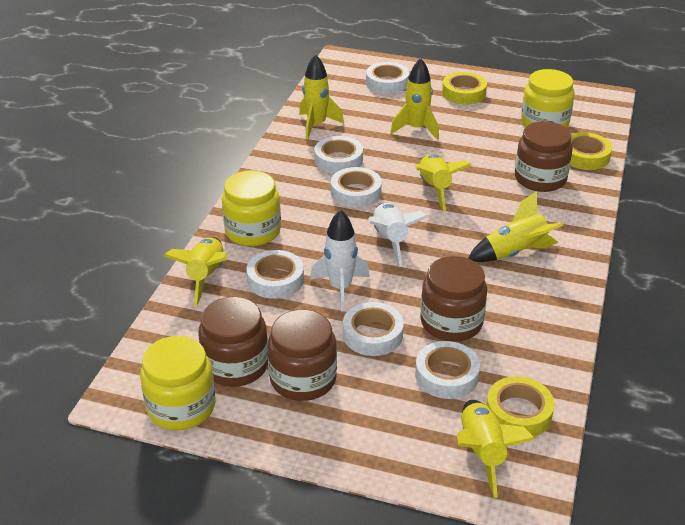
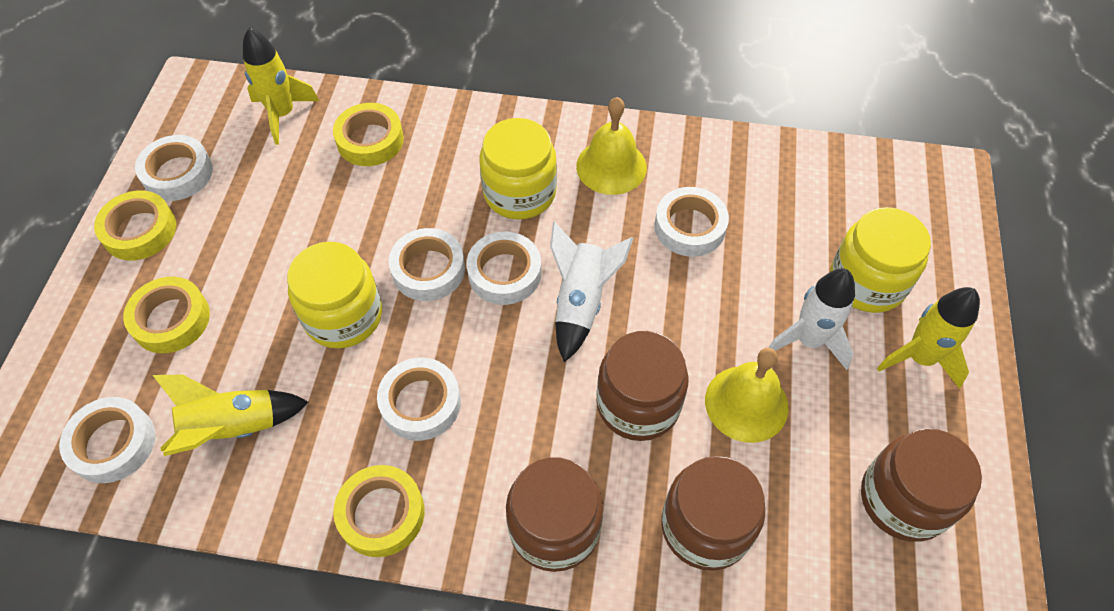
yellow bell: none = 0 -> [576,97,647,195] [705,348,789,443] = 2
yellow rocket: [164,237,227,306] [299,54,344,139] [390,58,439,140] [415,154,471,212] [457,400,535,498] [468,191,563,262] = 6 -> [153,375,309,456] [243,28,319,145] [877,287,980,389] = 3
yellow tape: [442,72,487,104] [486,376,555,437] [570,132,612,170] = 3 -> [94,190,176,261] [123,277,210,353] [333,103,404,166] [333,465,425,557] = 4

